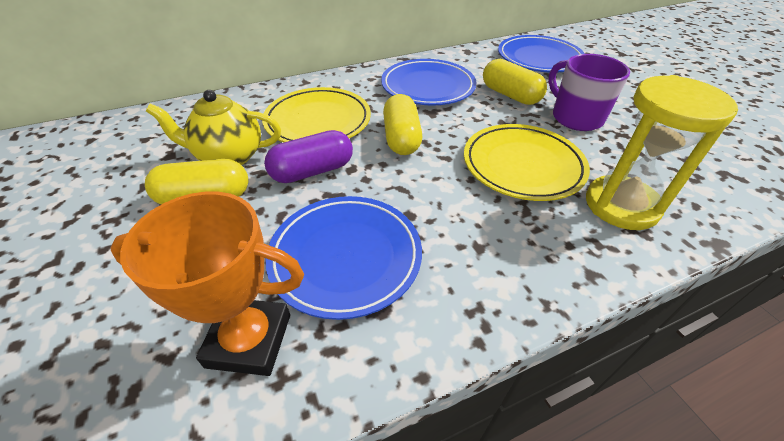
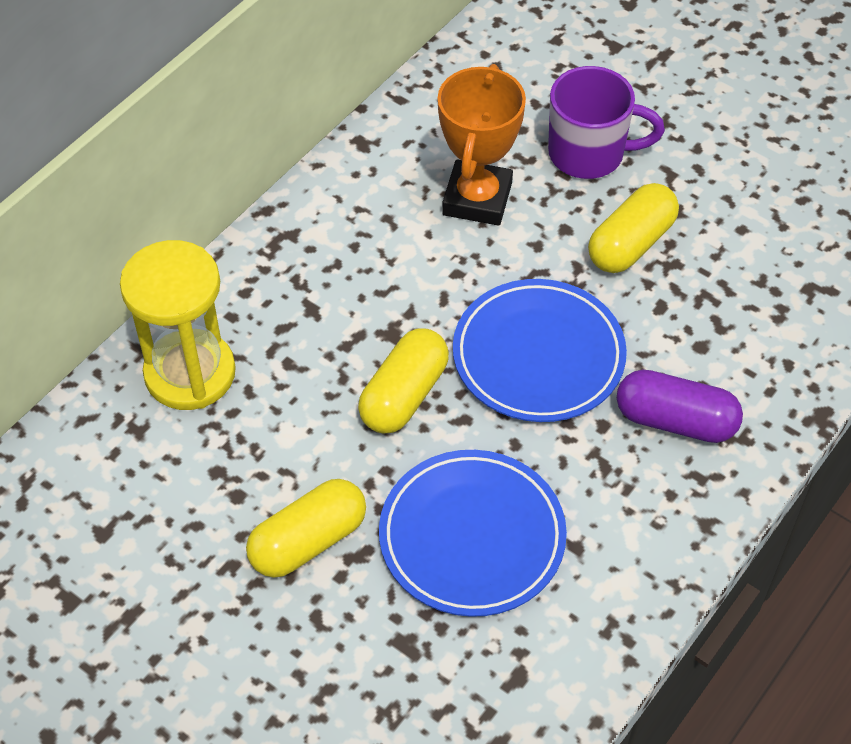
blue plate: [265,196,422,320] [381,59,477,106] [498,35,585,73] = 3 -> [379,450,567,617] [453,279,627,422] = 2
yellow plate: [262,87,371,143] [464,124,590,201] = 2 -> none = 0
yellow teapot: [146,90,281,165] = 1 -> none = 0

